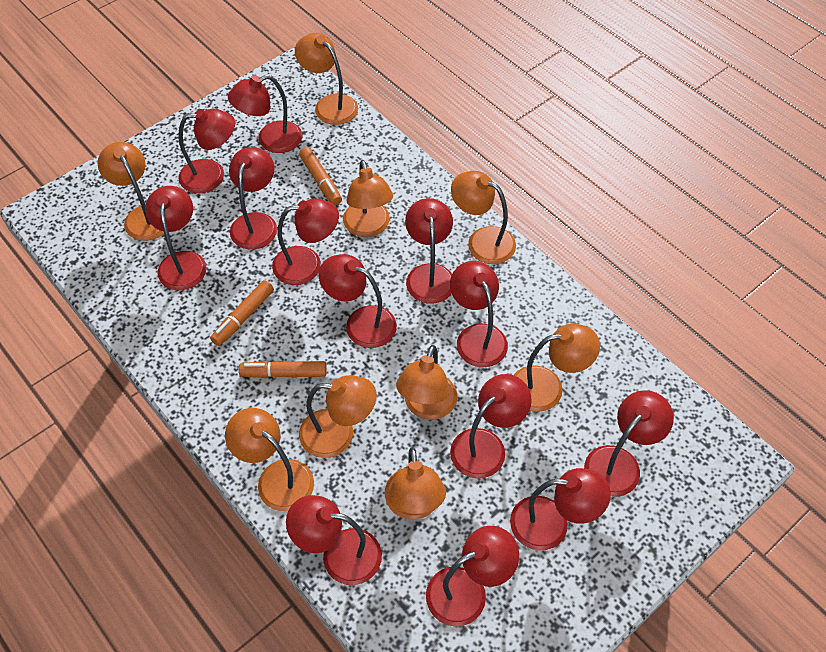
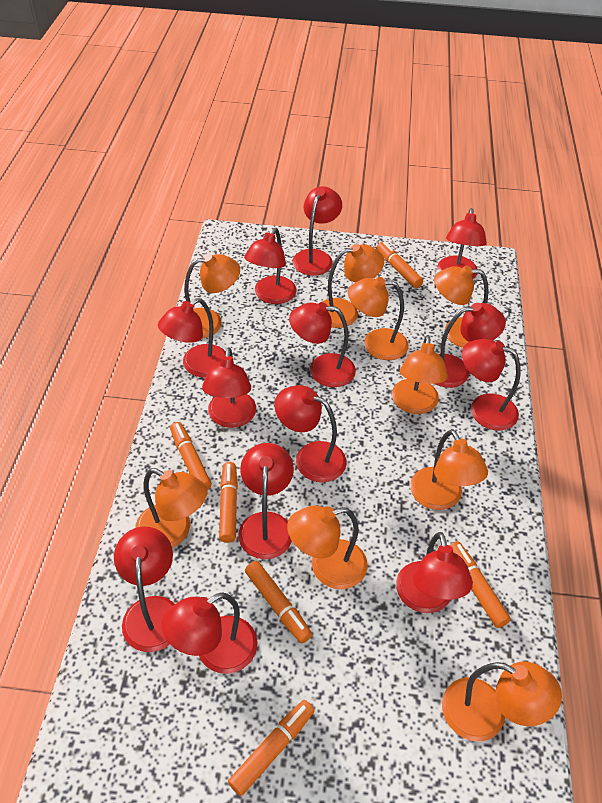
orange marker: [210,280,274,346] [239,361,327,378] [299,147,342,205] = 3 -> [170,422,212,490] [219,462,238,543] [228,700,315,796] [245,561,312,643] [377,242,423,288] [449,541,511,628] = 6

